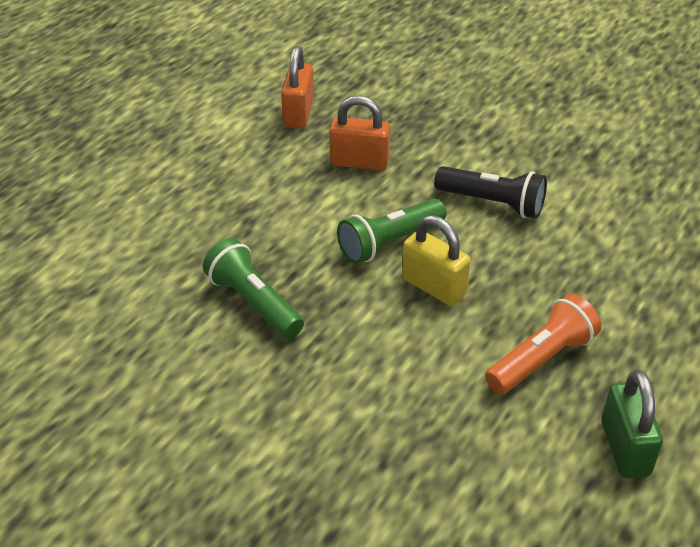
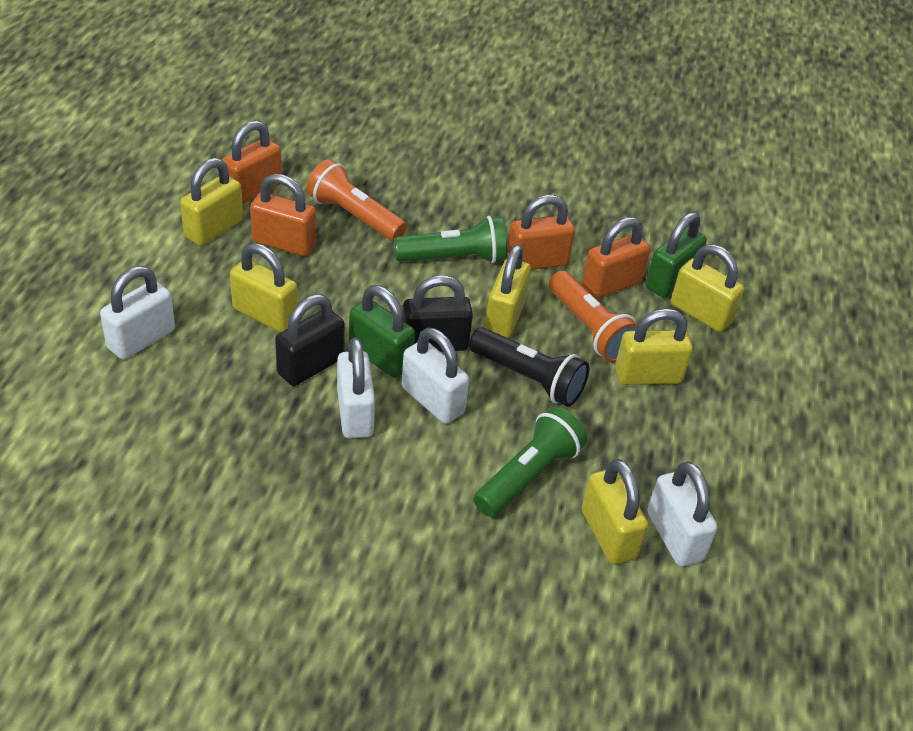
black padlock: none = 0 -> [275,294,345,386] [403,275,473,352] = 2
green padlock: [601,370,663,478] = 1 -> [349,285,415,378] [646,212,707,298] = 2
orange flashlight: [485,294,601,394] = 1 -> [306,159,407,242] [549,271,638,362] = 2
orange padlock: [281,46,314,128] [329,95,390,171] = 2 -> [222,120,282,204] [250,174,316,256] [507,195,575,270] [582,217,651,299] = 4
white padlock: none = 0 -> [100,266,175,360] [337,338,375,439] [402,328,469,424] [647,461,717,566] = 4
yellow padlock: [402,215,471,306] = 1 -> [180,158,243,246] [230,243,298,332] [485,244,531,338] [581,459,648,564] [615,308,693,385] [671,244,744,332] = 6

